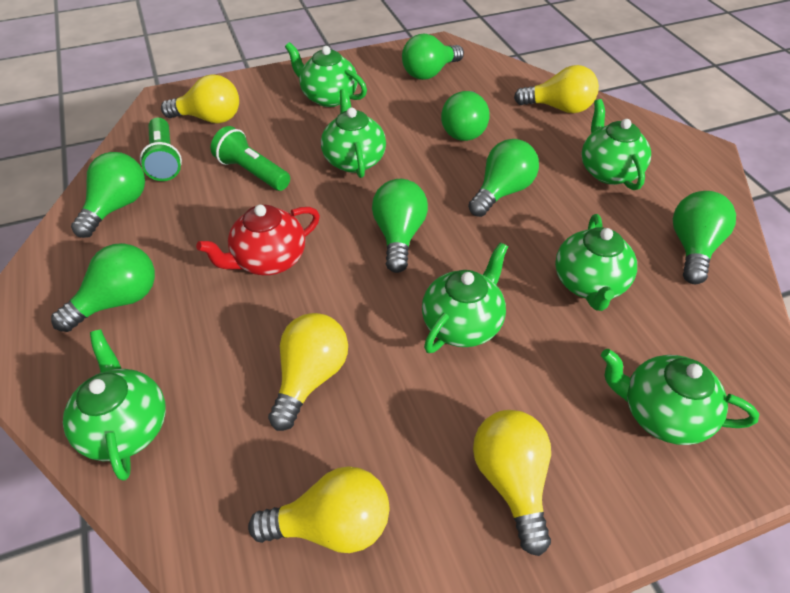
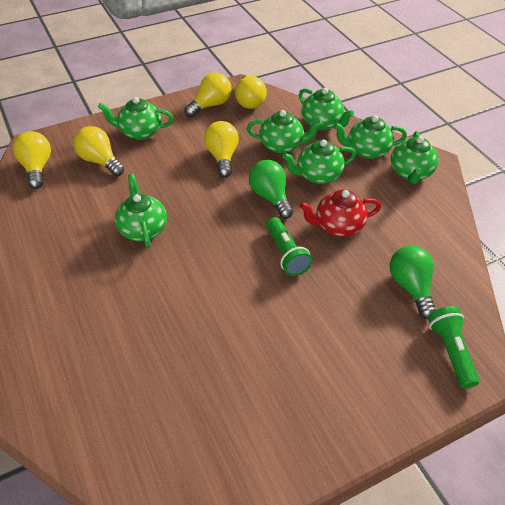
green light bulb: [51,243,155,332] [71,152,145,238] [372,179,428,273] [402,34,464,80] [441,91,490,141] [468,139,539,217] [673,191,736,284] = 7 -> [249,160,293,219] [390,245,436,319] = 2

